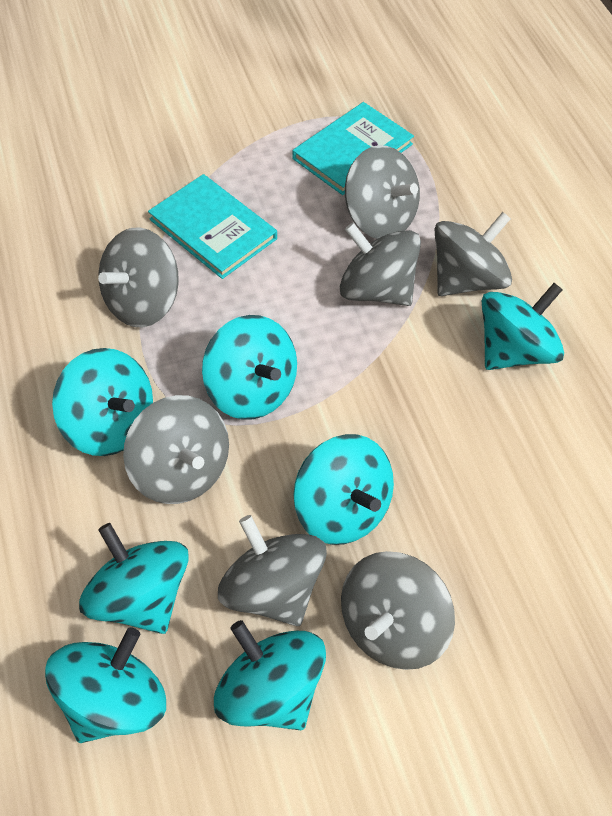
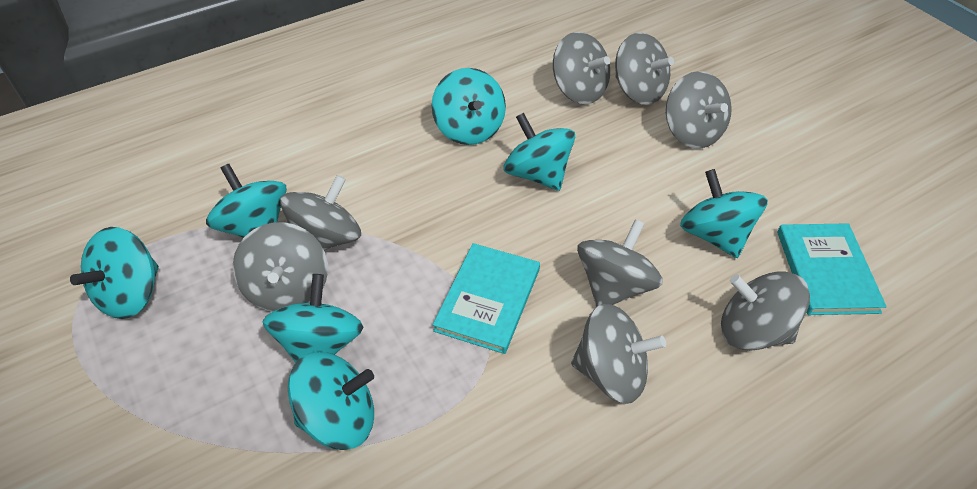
grey spinning top: [98,227,179,327] [123,395,229,504] [218,515,327,626] [340,223,421,306] [341,551,455,670] [345,145,420,239] [435,212,512,296] = 7 -> [233,222,328,312] [280,175,361,250] [553,32,610,104] [571,304,666,404] [577,219,663,307] [615,32,674,105] [666,71,732,148] [721,272,810,351] = 8

